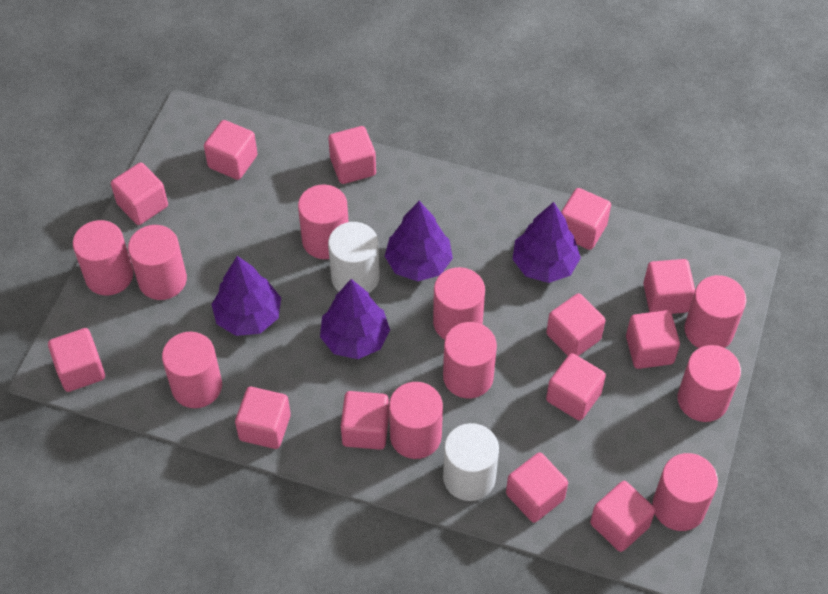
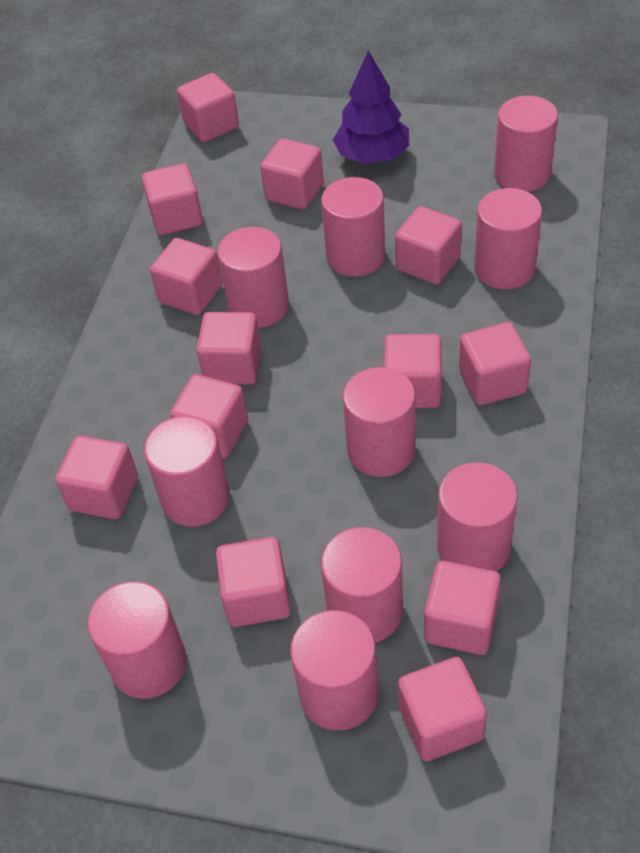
purple tree: [212,256,281,336] [320,279,390,359] [385,201,453,281] [513,202,581,283] = 4 -> [333,50,409,164] = 1
white cylinder: [328,222,380,293] [443,423,499,501] = 2 -> none = 0

